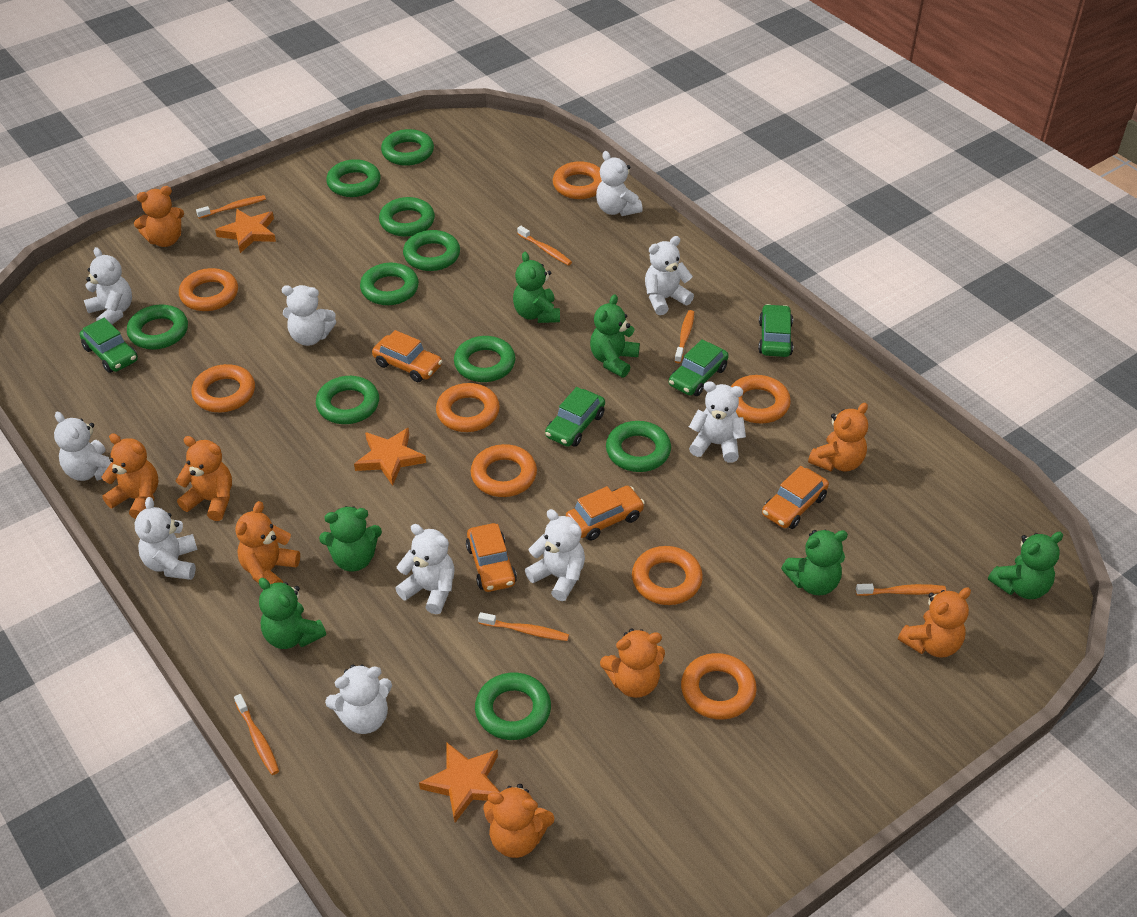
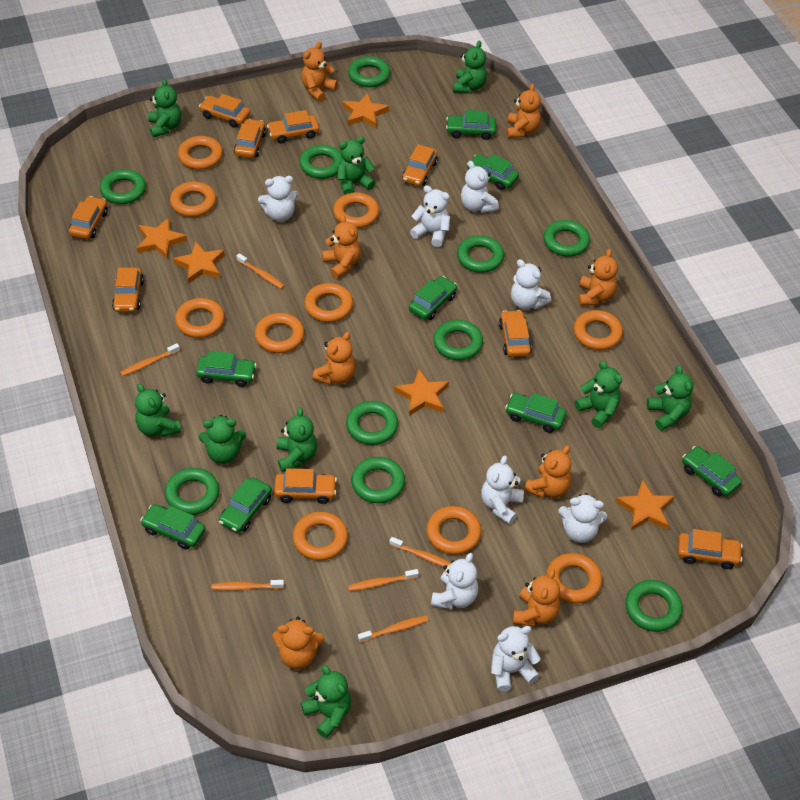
green car: [80,318,138,373] [545,387,605,447] [669,339,729,396] [758,304,793,357] = 4 -> [140,504,205,549] [196,351,256,387] [219,478,272,533] [409,276,457,320] [446,110,496,140] [467,154,519,190] [505,393,567,433] [682,446,742,497] = 8
green teddy bear: [259,578,326,649] [319,506,382,571] [513,252,560,323] [590,294,640,378] [781,530,848,596] [988,532,1063,599] = 6 -> [135,383,181,437] [148,78,181,137] [199,415,246,464] [277,407,317,472] [300,665,351,739] [337,136,376,195] [453,41,487,93] [575,361,622,428] [647,365,694,431] = 9
orange car: [372,330,443,382] [466,523,517,592] [566,486,645,541] [762,466,829,529] = 4 -> [69,196,108,239] [112,268,144,312] [199,94,250,128] [234,119,266,158] [267,110,319,144] [274,468,337,504] [402,144,438,186] [499,310,532,357] [678,529,743,569] = 9
orange ring: [179,268,238,311] [191,364,255,412] [436,383,500,432] [471,444,537,497] [553,161,602,199] [632,546,703,605] [681,653,757,720] [731,375,791,423] = 8 -> [170,182,216,217] [175,298,225,338] [178,136,223,170] [255,313,305,353] [293,511,348,561] [304,283,353,322] [333,192,380,228] [426,506,481,555] [546,553,602,603] [574,310,623,350] = 10
orange star: [215,209,276,253] [354,428,426,486] [419,742,500,823] = 3 -> [137,218,187,259] [173,241,225,284] [342,93,389,129] [394,369,449,416] [615,480,675,531] = 5
white teddy bear: [54,412,111,481] [84,247,132,324] [134,497,197,580] [281,285,336,346] [325,664,392,734] [395,524,455,614] [525,509,585,601] [596,151,643,216] [645,236,694,315] [689,381,746,463] = 10 -> [258,176,299,222] [410,186,450,247] [431,553,478,609] [461,161,499,213] [481,456,524,524] [491,626,541,692] [511,259,551,310] [558,493,607,543] = 8

